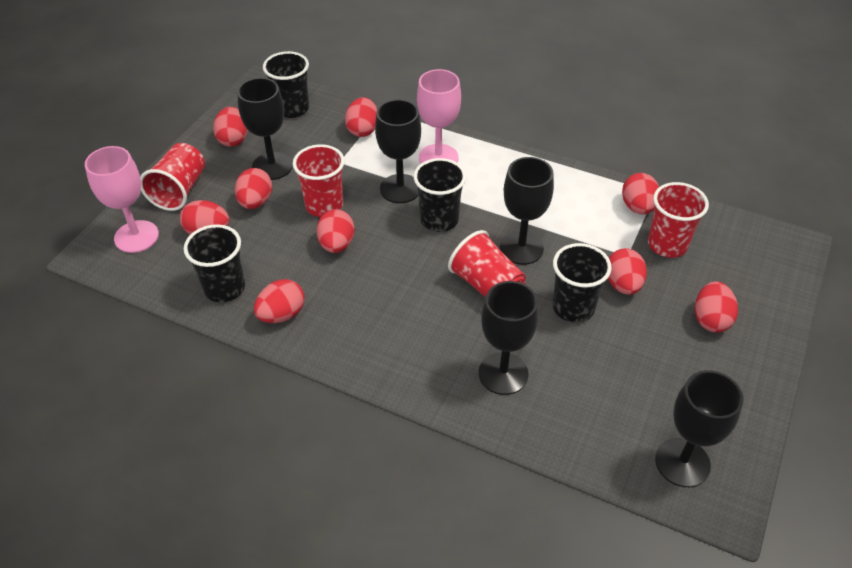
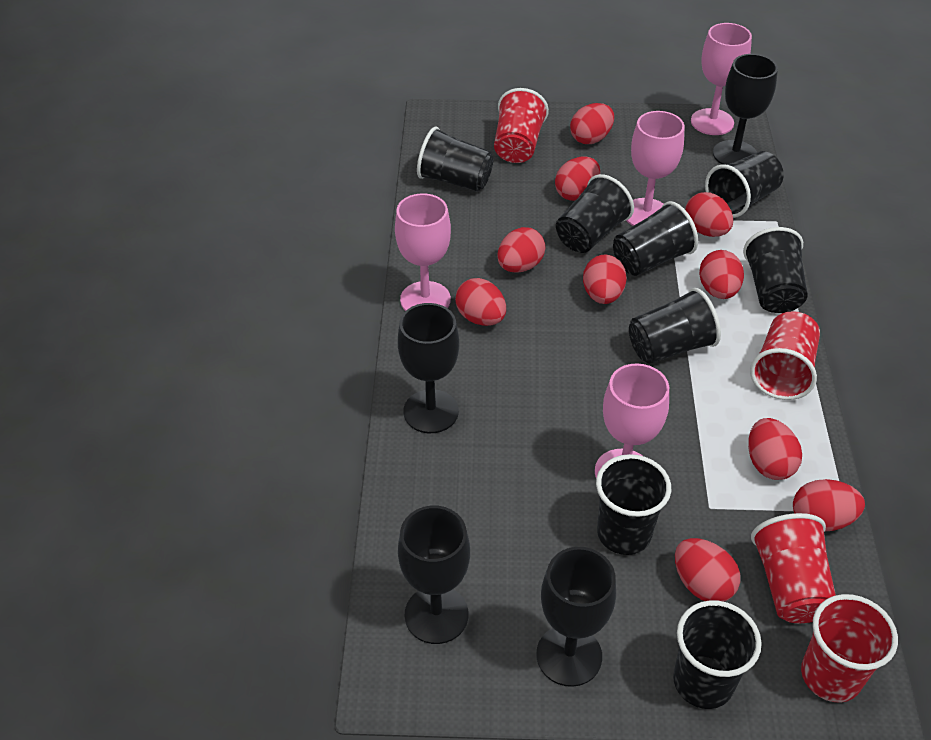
black cup: [184,224,245,302] [263,51,309,118] [414,158,466,232] [553,243,612,323] = 4 -> [417,127,494,192] [556,174,634,253] [596,454,671,555] [613,201,698,276] [629,288,721,364] [673,600,762,709] [705,151,784,218] [743,227,808,313] = 8
black goblet: [237,78,293,180] [375,99,421,203] [479,281,538,395] [500,157,554,265] [655,370,743,487] = 5 -> [398,303,459,433] [398,506,470,644] [536,547,616,687] [713,54,778,165] = 4
pink goblet: [85,146,159,253] [417,69,461,163] = 2 -> [395,193,451,311] [595,363,669,478] [626,111,685,226] [691,23,752,135] = 4
red egg: [180,200,229,234] [213,107,248,147] [235,168,272,209] [254,279,305,323] [316,209,355,253] [345,97,377,137] [608,248,647,295] [622,173,659,215] [695,281,738,332] = 9 -> [455,278,506,326] [497,227,545,273] [555,157,600,201] [570,103,614,144] [583,254,627,304] [675,538,740,602] [685,192,733,237] [699,250,744,299] [748,418,802,480] [793,479,865,531] = 10

